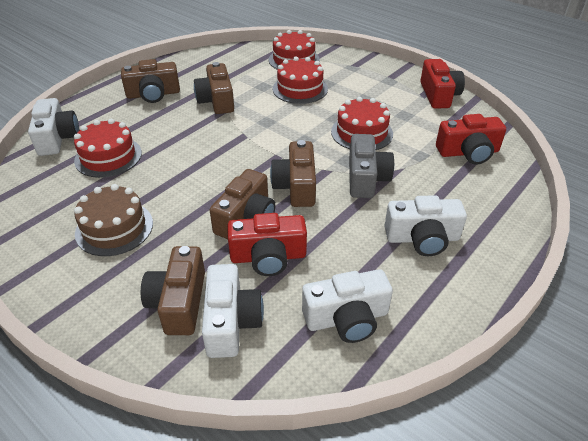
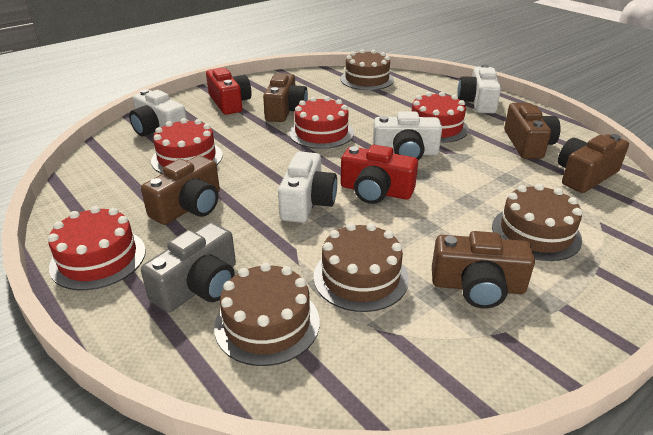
brown cake: [74,184,153,256] = 1 -> [214,262,320,366] [313,223,409,312] [340,49,394,90] [492,184,582,261] = 4
red camera: [227,213,307,276] [420,59,465,109] [436,114,506,165] = 3 -> [206,68,252,115] [341,145,418,204] = 2

